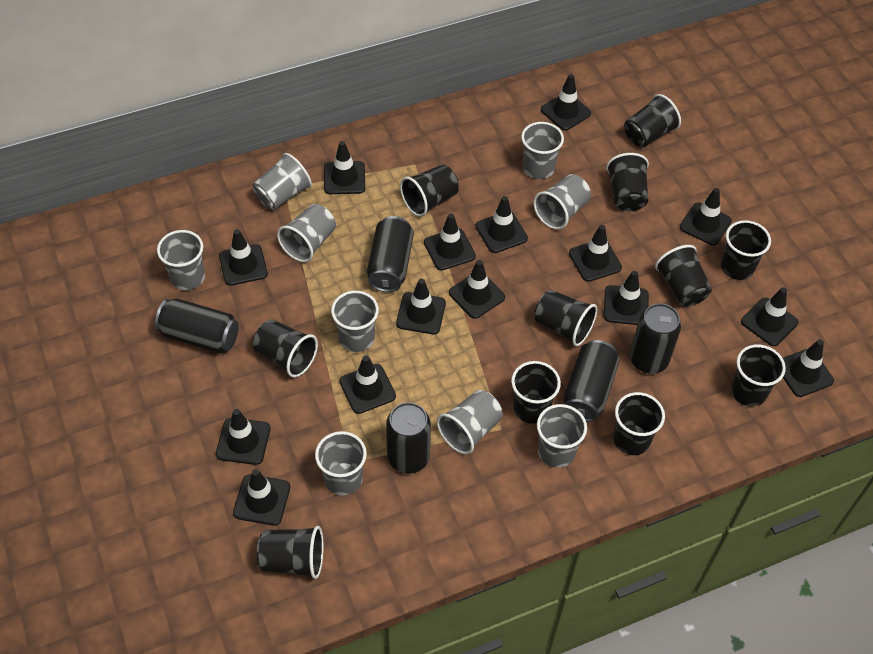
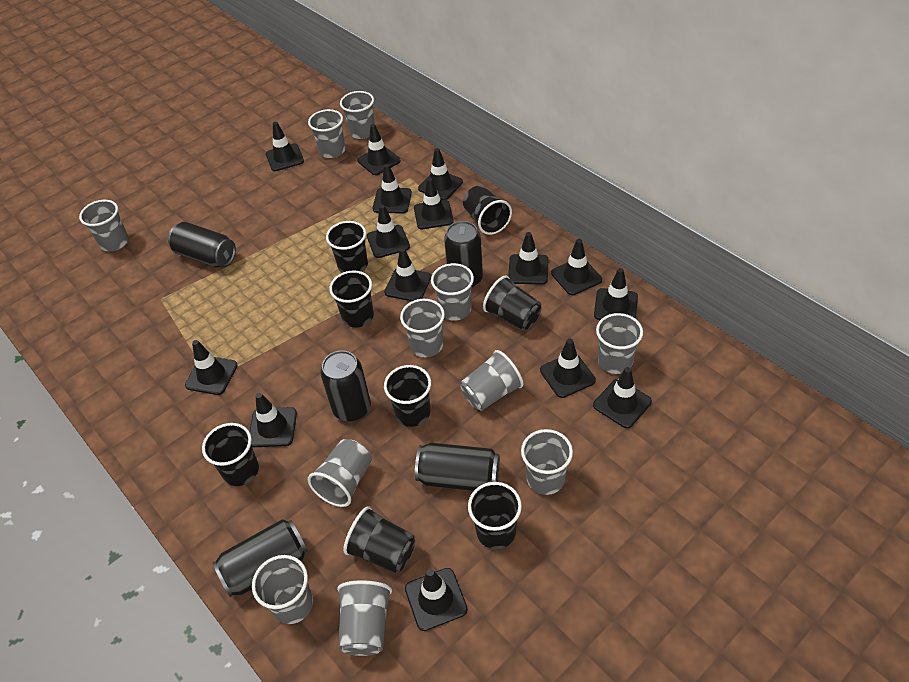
black cup: [253,319,318,378] [257,526,323,579] [400,164,459,217] [511,361,561,424] [534,290,597,346] [606,153,649,211] [613,392,665,455] [624,94,681,148] [655,245,712,306] [721,220,771,280] [731,344,786,407] = 11 -> [202,423,259,486] [326,221,368,273] [329,270,374,328] [343,506,415,573] [384,365,431,427] [463,185,512,235] [468,482,522,549] [483,276,542,331] = 8
grey cup: [157,230,205,290] [253,153,312,210] [277,204,336,262] [315,431,367,496] [331,291,379,352] [437,390,503,455] [521,122,564,179] [533,174,591,230] [537,404,587,468] = 9 -> [79,200,129,251] [252,555,313,624] [308,109,345,158] [308,439,372,507] [337,580,392,656] [340,91,375,139] [400,299,445,357] [431,263,474,321] [460,350,524,411] [521,429,573,495] [596,313,643,374] = 11

